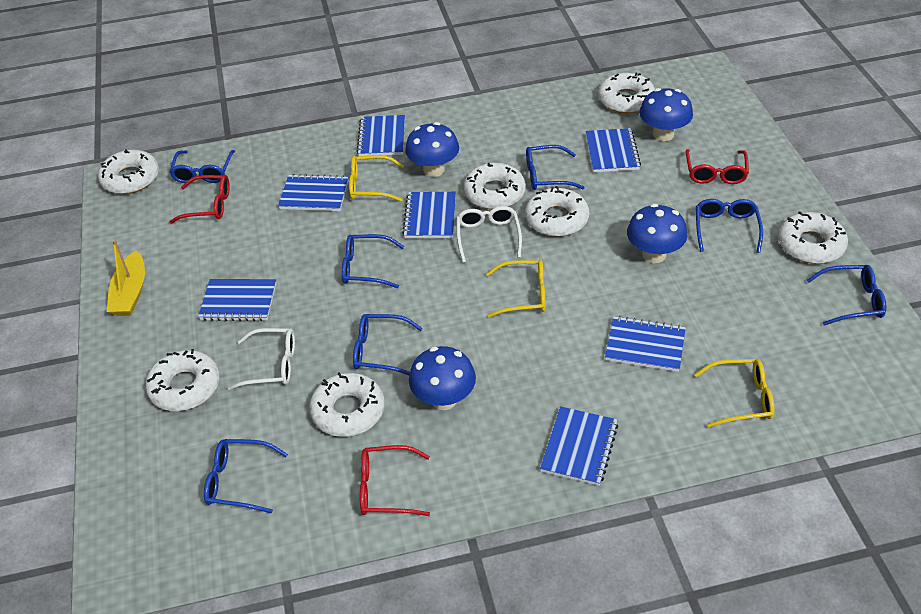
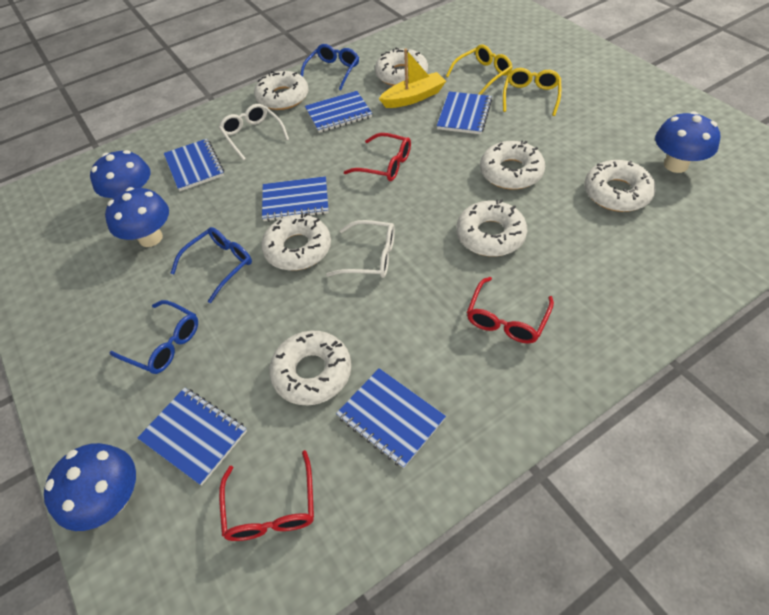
blue glasses: [170,150,235,183] [204,439,288,513] [342,234,405,288] [353,314,423,375] [526,145,585,190] [696,199,763,253] [807,265,886,326] = 7 -> [109,300,198,374] [171,227,252,303] [301,44,359,90] = 3
blue notebook: [198,279,276,321] [278,174,348,211] [356,115,405,156] [402,192,456,238] [540,406,619,486] [586,128,641,172] [605,316,686,372] = 7 -> [138,387,247,486] [164,139,224,191] [262,176,329,221] [305,91,372,133] [336,368,446,468] [437,91,492,134] = 6
yellow glasses: [349,155,404,202] [486,260,545,318] [694,359,775,428] = 3 -> [446,44,513,95] [503,68,561,116] = 2

